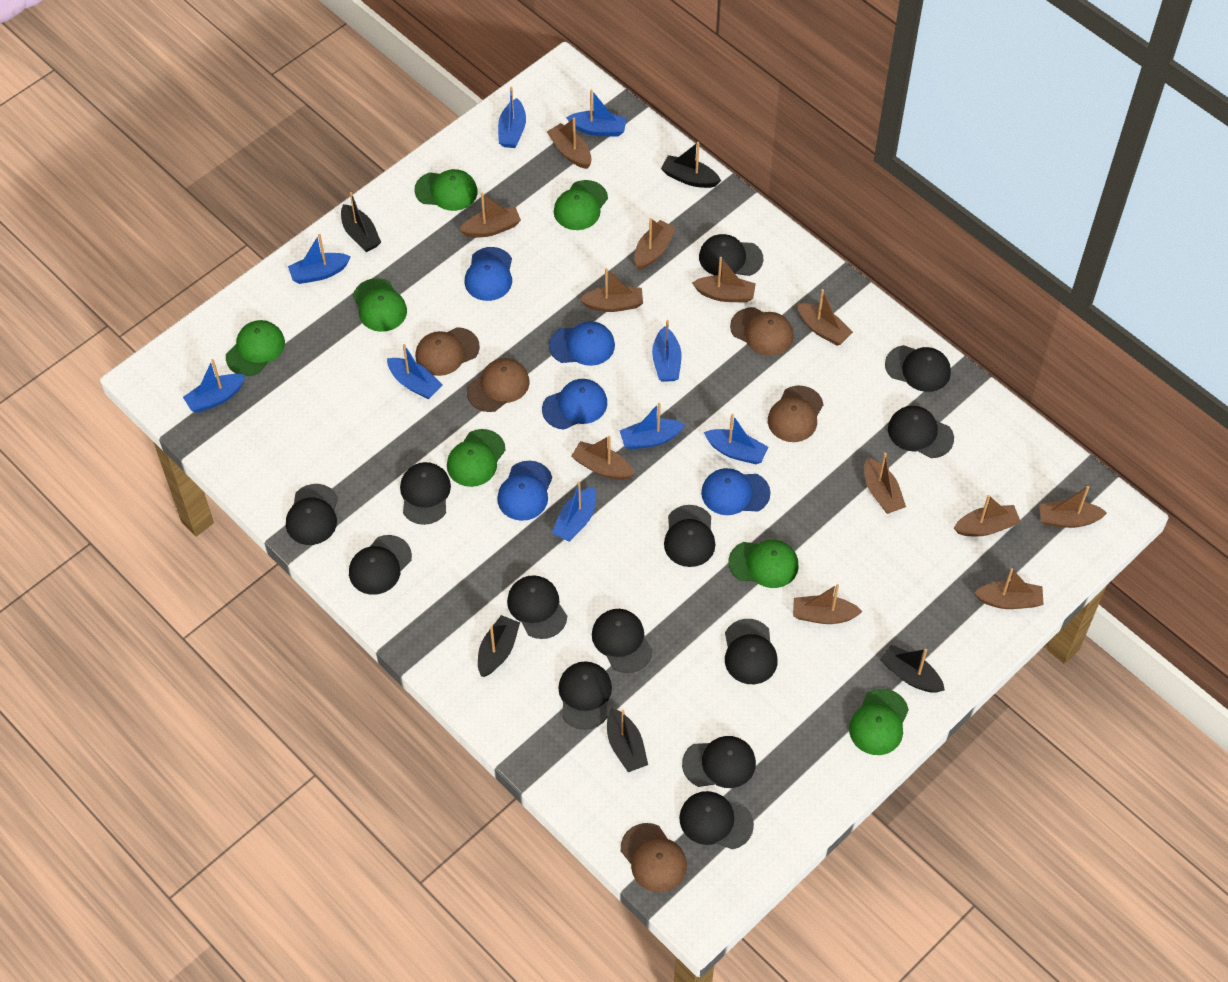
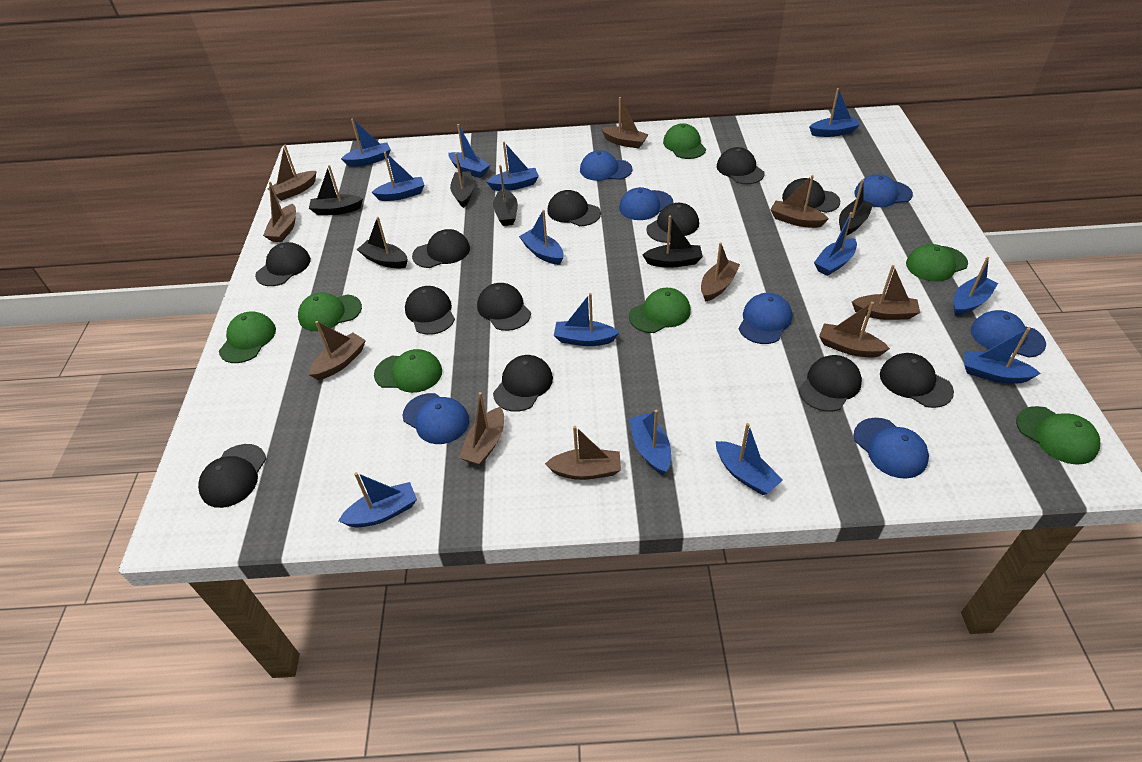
black boat: [341,192,381,252] [478,615,520,677] [607,708,648,772] [661,142,721,188] [880,644,945,693] = 5 -> [309,165,363,215] [357,217,408,268] [450,153,474,208] [493,165,518,226] [642,215,703,268] [839,179,873,236] = 6
black cap: [286,484,338,545] [349,535,412,595] [400,462,451,525] [507,575,567,639] [558,661,612,730] [592,609,653,673] [664,505,715,567] [679,791,754,849] [682,736,756,788] [699,234,763,276] [725,619,778,684] [885,345,951,392] [888,406,954,458] = 13 -> [198,444,266,508] [255,242,311,286] [405,286,455,335] [412,229,470,268] [477,283,531,331] [493,355,553,412] [547,190,601,226] [646,203,699,243] [717,147,765,184] [782,178,840,213] [799,355,862,412] [880,353,954,408] = 12
blue boat: [183,359,246,413] [288,234,351,284] [387,344,442,399] [498,87,526,148] [552,481,596,542] [566,89,627,137] [619,403,685,449] [652,320,681,382] [704,414,768,464] = 9 -> [338,472,417,527] [341,118,391,167] [371,152,424,201] [448,124,490,178] [486,142,539,191] [519,210,564,265] [554,293,620,346] [629,410,671,475] [716,423,783,495] [809,88,860,137] [814,212,857,276] [953,257,998,316] [964,328,1041,383] = 13
blue cap: [465,247,512,301] [497,461,552,521] [542,379,607,429] [549,321,615,366] [701,468,771,515] = 5 -> [403,393,469,444] [580,150,632,181] [619,187,673,220] [739,293,792,344] [853,418,929,479] [854,174,913,207] [971,310,1046,358] = 7
brown boat: [459,192,521,238] [547,118,592,169] [571,436,635,480] [579,268,643,312] [634,218,676,270] [692,257,756,303] [793,584,863,624] [797,289,853,346] [864,453,906,514] [954,495,1021,537] [974,568,1044,609] [1039,486,1107,528] = 12 -> [263,181,296,242] [268,145,316,201] [309,321,366,380] [459,392,504,466] [545,426,621,480] [601,97,649,149] [701,242,740,302] [770,175,829,228] [819,302,890,357] [852,265,920,320] = 10
brown cap: [415,327,480,376] [467,358,530,412] [621,823,687,892] [730,307,794,356] [768,386,824,442] = 5 -> none = 0

